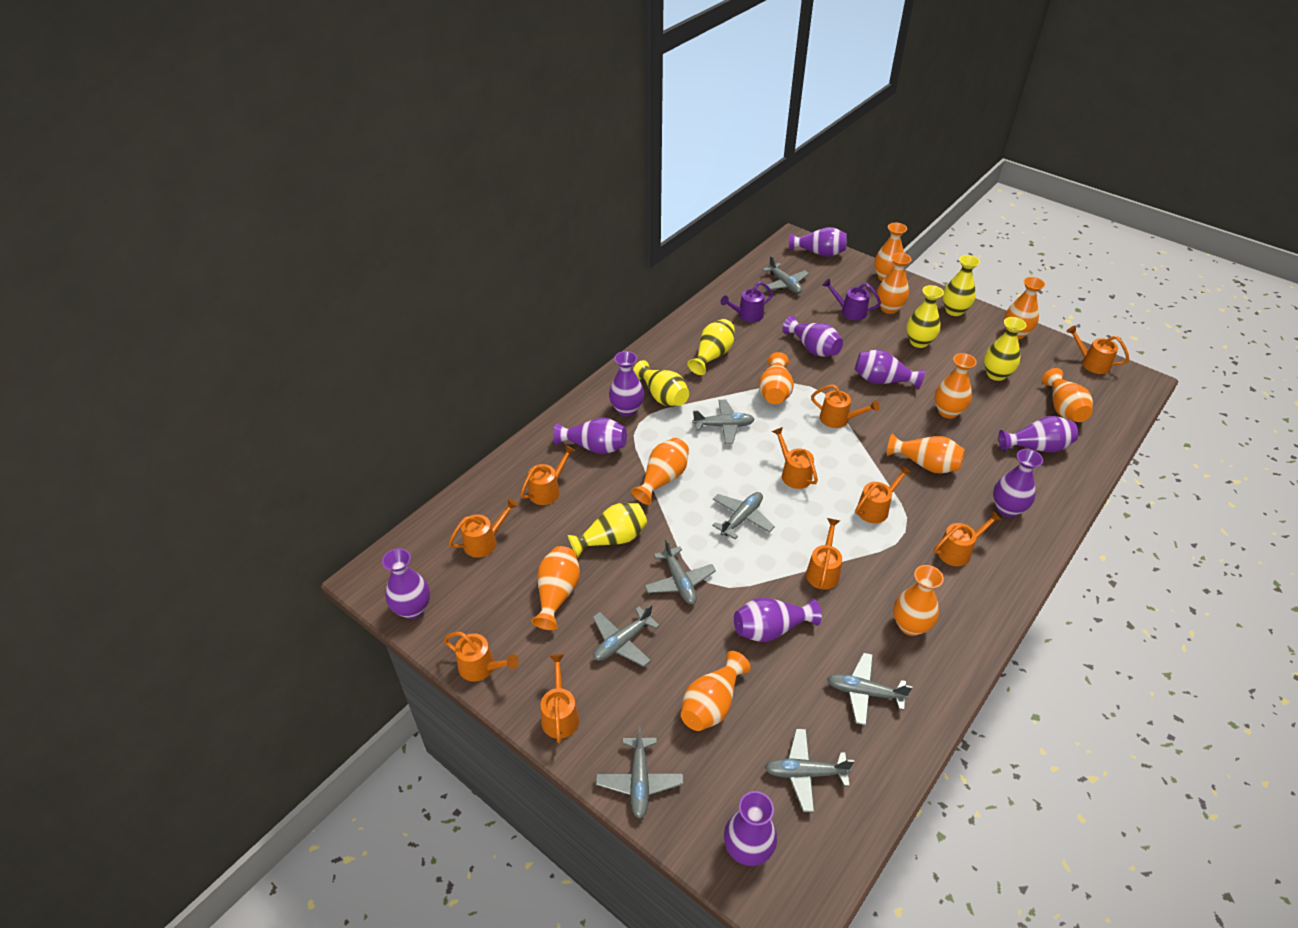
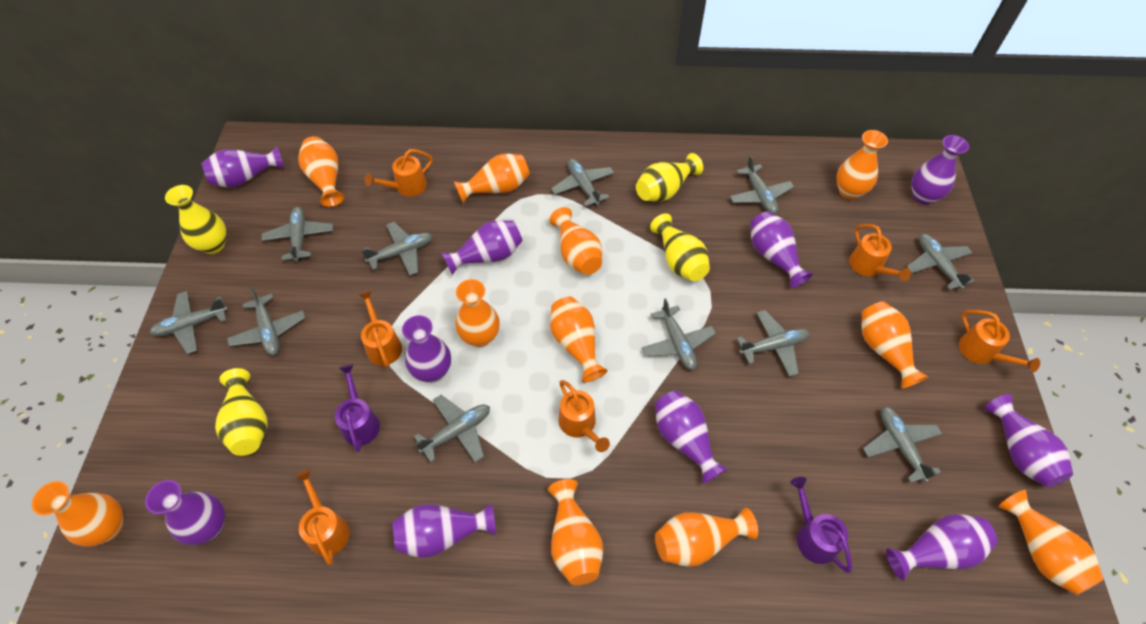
grey plane: [593,605,660,667] [596,726,684,819] [644,539,716,604] [692,400,755,444] [712,492,775,539] [762,256,809,294] [764,729,854,813] [827,653,912,726] = 8 -> [150,291,228,354] [227,288,305,356] [261,207,333,262] [361,222,432,276] [414,395,490,463] [551,159,614,207] [642,298,716,370] [729,155,794,214] [737,310,810,377] [863,406,942,483] [907,234,974,290] = 11
orange watering can: [444,632,519,682] [449,498,518,558] [520,445,576,505] [541,654,579,743] [772,427,818,489] [806,518,842,590] [811,385,879,428] [855,465,912,523] [934,511,1002,566] [1066,325,1129,374] = 10 -> [295,469,350,565] [358,291,402,368] [365,149,433,197] [558,380,610,452] [849,224,911,281] [959,310,1040,372] = 6
yellow vase: [567,503,647,557] [633,360,689,406] [687,319,735,375] [906,285,944,348] [943,255,980,316] [984,317,1027,381] = 6 -> [165,185,226,254] [215,368,267,456] [636,153,703,202] [650,213,710,281] = 4

